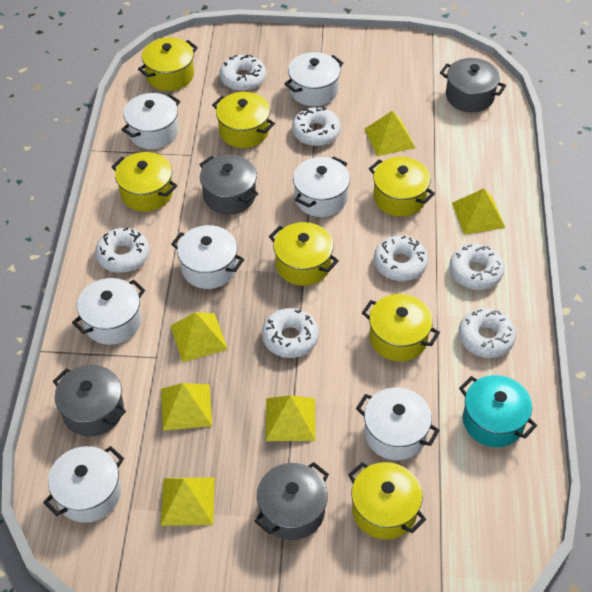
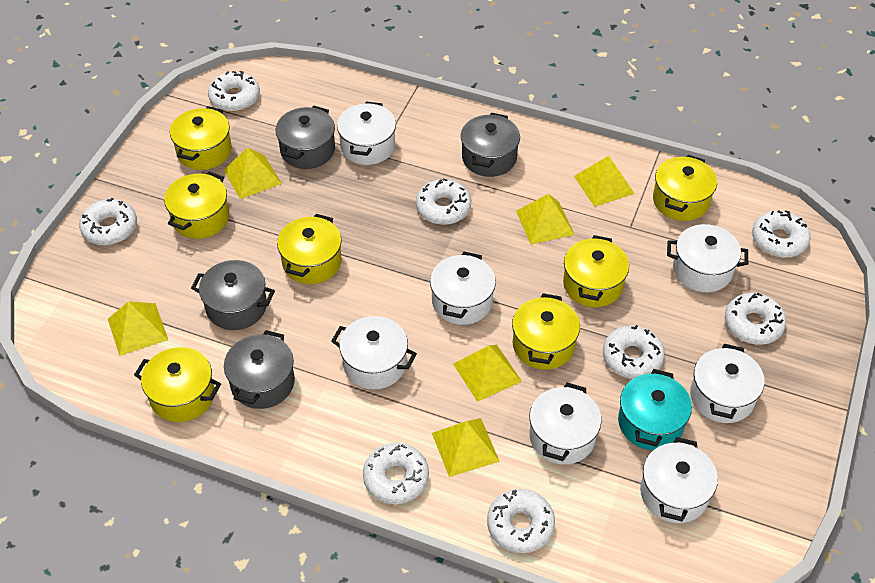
white donut: [95,228,149,273] [219,55,266,91] [262,308,319,358] [292,106,341,146] [374,236,428,281] [449,244,504,290] [458,308,516,358] = 7 -> [79,198,137,245] [208,71,260,112] [363,443,429,504] [416,178,471,225] [487,489,555,553] [603,325,665,379] [725,293,786,345] [752,210,811,258] = 8

